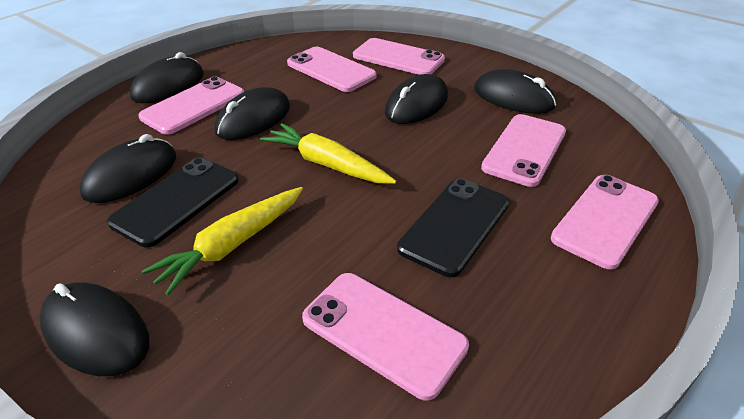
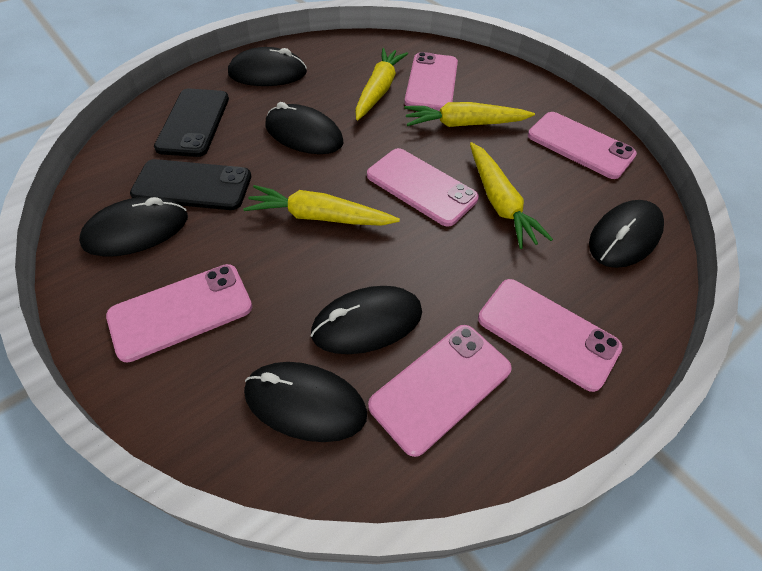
yellow carrot: [142,187,303,296] [260,123,396,184] = 2 -> [243,185,400,226] [355,48,408,120] [404,102,535,127] [470,142,553,249] = 4

